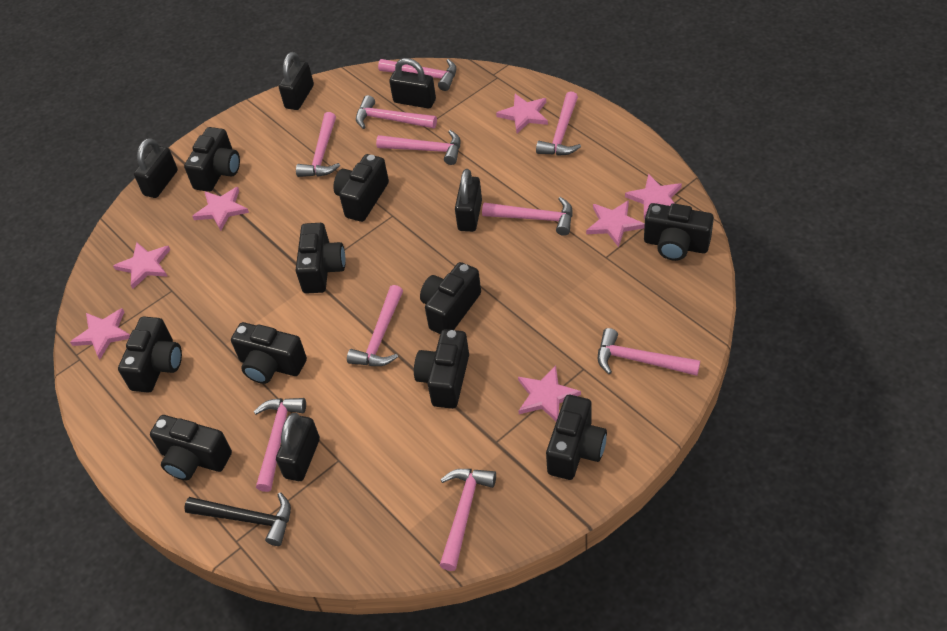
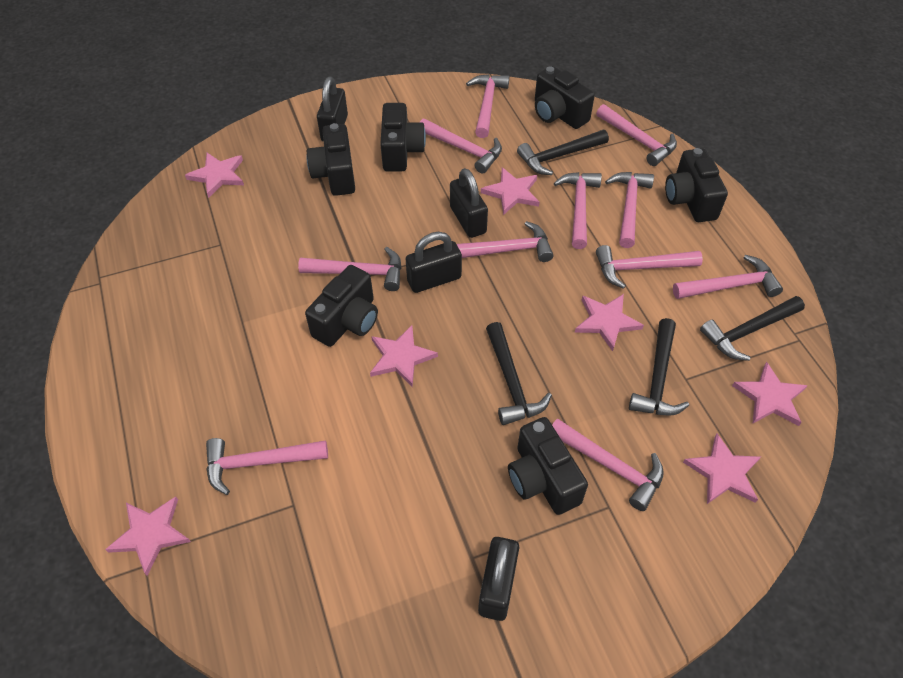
black camera: [118,317,182,393] [150,415,232,480] [184,127,240,192] [231,322,307,384] [296,223,346,294] [333,154,389,222] [414,329,469,409] [420,262,481,334] [546,395,607,480] [644,203,714,261] = 10 -> [305,265,378,347] [306,123,355,196] [380,103,426,172] [508,417,588,515] [535,66,595,129] [665,148,728,222] = 6
black hammer: [184,493,291,546] = 1 -> [486,322,552,425] [517,130,609,175] [629,318,689,416] [700,296,805,361] = 4
black padlock: [134,138,178,198] [276,413,320,481] [279,52,314,110] [389,58,436,108] [455,169,482,232] = 5 -> [317,77,348,142] [405,232,462,293] [450,168,488,238] [478,537,519,621] = 4
pink hammer: [254,398,306,492] [296,112,340,177] [347,285,403,366] [356,95,437,129] [376,130,460,165] [378,59,456,91] [439,469,496,571] [482,197,573,236] [536,91,581,156] [598,328,700,376] = 10 -> [206,438,328,495] [298,247,401,291] [420,119,502,174] [457,221,553,262] [466,74,509,138] [552,419,664,511] [554,172,602,249] [596,104,677,166] [596,245,703,289] [605,172,654,248] [673,255,783,299] = 11

